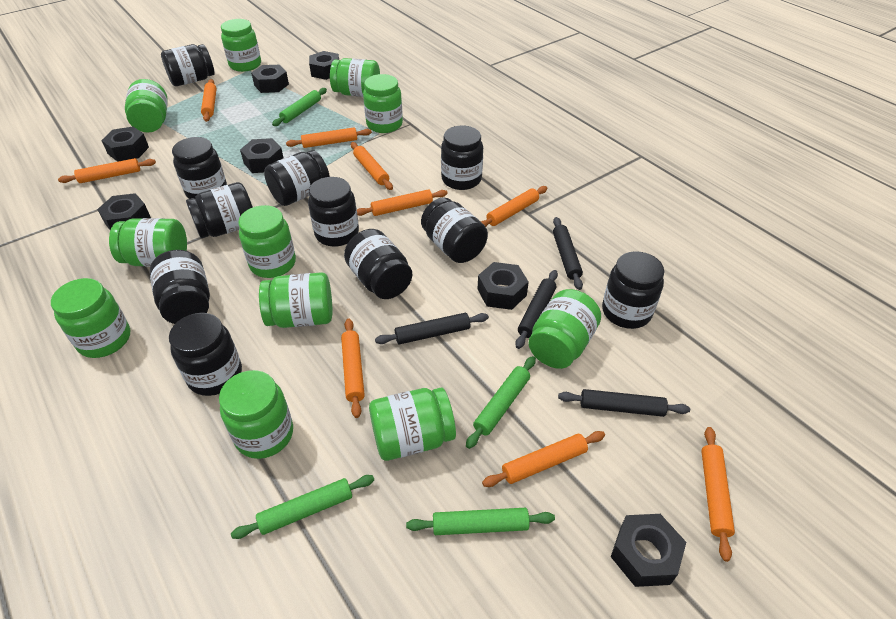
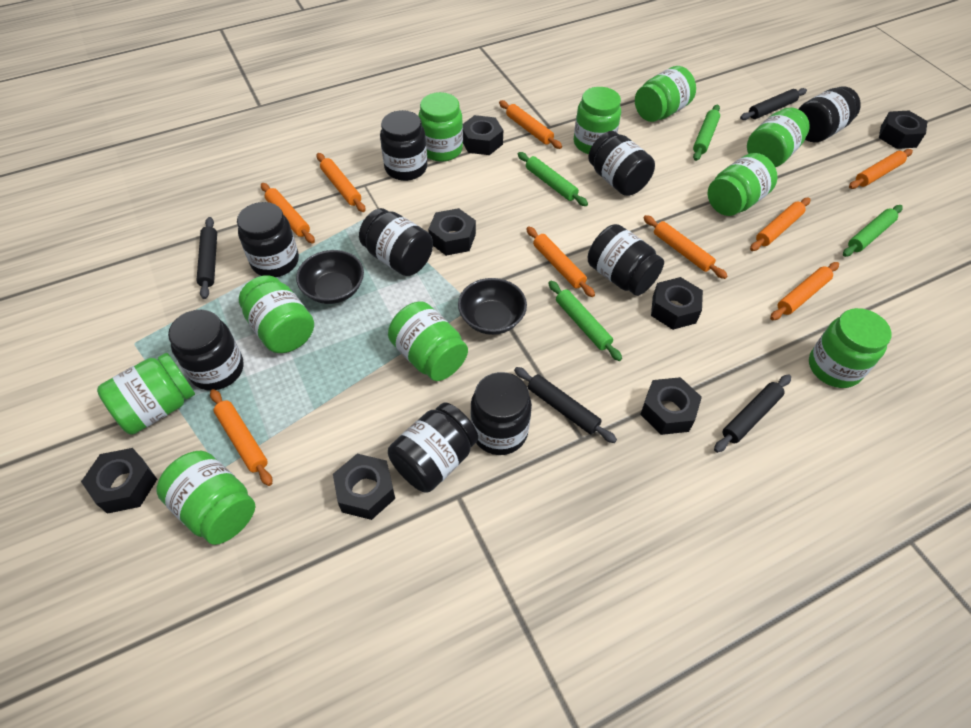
black bowl: none = 0 -> [296,250,364,304] [458,278,527,335] = 2
black jar: [150,250,210,324] [161,44,215,86] [169,313,242,396] [172,137,227,199] [186,182,253,238] [264,150,330,206] [308,177,359,247] [344,229,412,299] [421,197,488,263] [441,125,483,190] [602,251,664,329] = 11 -> [168,310,243,390] [237,202,299,277] [359,208,433,276] [380,110,427,181] [388,402,478,492] [470,372,532,455] [588,131,655,196] [588,224,664,296] [799,86,861,142] = 9
green jar: [51,278,130,358] [109,218,187,267] [125,79,168,133] [219,370,293,459] [221,19,261,72] [238,205,296,278] [259,272,332,328] [330,58,380,97] [363,74,403,133] [369,388,456,461] [528,289,601,369] = 11 -> [97,353,195,435] [156,451,255,545] [239,275,314,353] [388,301,468,381] [418,92,463,162] [574,87,621,154] [635,66,696,122] [708,153,777,216] [747,107,810,167] [809,308,891,388] = 10

